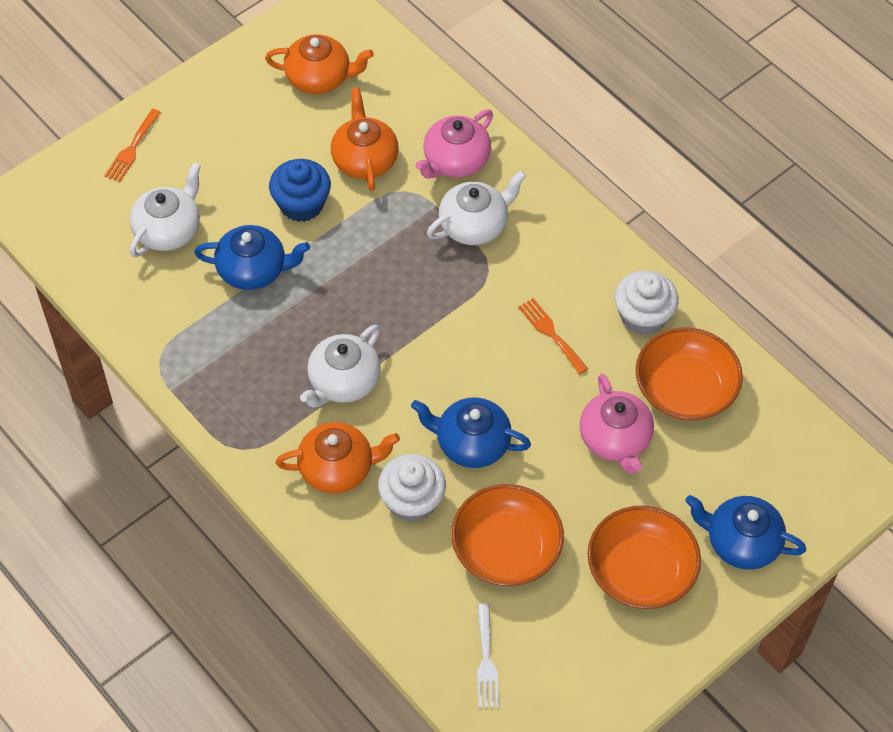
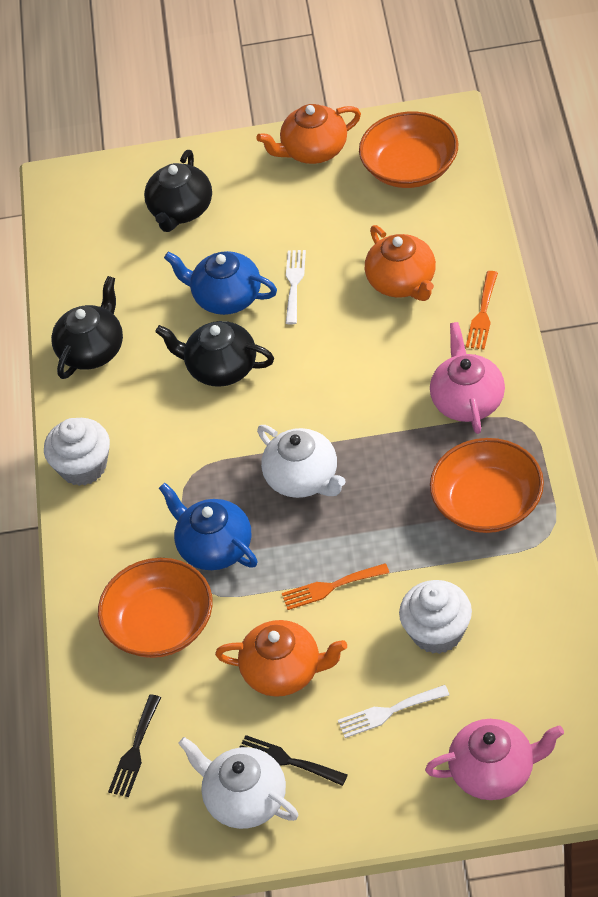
black fork: none = 0 -> [108,694,161,797] [239,735,348,786] = 2
black teapot: none = 0 -> [51,276,123,379] [144,150,212,232] [155,321,274,387] = 3
blue cupcake: [269,159,331,222] = 1 -> none = 0
blue teapot: [194,225,310,290] [411,397,531,468] [685,495,806,570] = 3 -> [159,483,258,570] [164,251,277,315] = 2
white fork: [477,604,500,708] = 1 -> [285,250,306,325] [338,685,449,738] = 2
white teapot: [130,162,201,257] [300,325,381,408] [427,171,526,245] = 3 -> [178,737,298,829] [257,425,346,498] = 2

